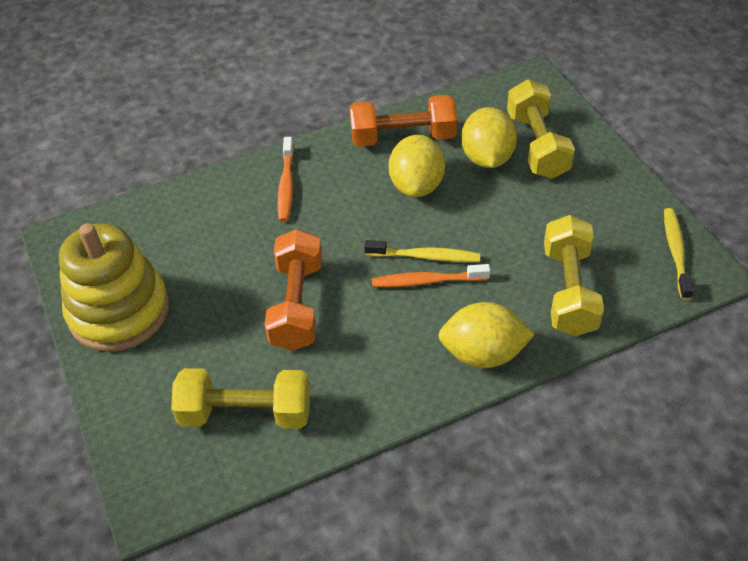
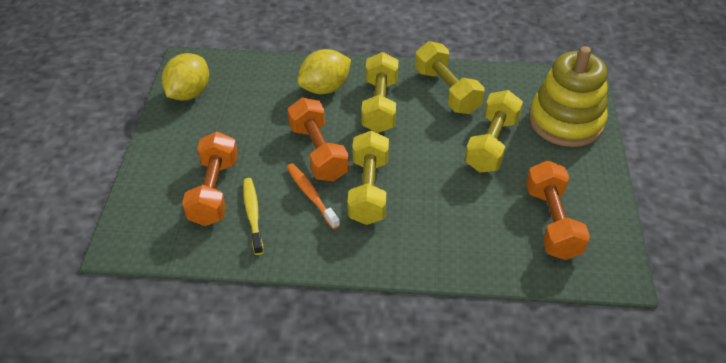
orange dumbbell: [265,229,322,351] [350,95,457,147] = 2 -> [182,131,238,226] [287,98,349,181] [526,160,590,260] = 3
orange toothbrush: [278,137,294,222] [372,264,490,287] = 2 -> [287,163,340,229] = 1
yellow dumbbell: [171,368,310,429] [507,79,575,179] [544,215,604,336] = 3 -> [347,130,389,225] [361,52,399,133] [415,41,485,114] [465,90,523,173] = 4
yellow lemon: [389,135,445,197] [438,302,535,368] [461,107,517,168] = 3 -> [162,53,209,101] [297,49,351,94] = 2
yellow toothbrush: [364,240,480,262] [664,208,694,300] = 2 -> [243,178,263,255] = 1

